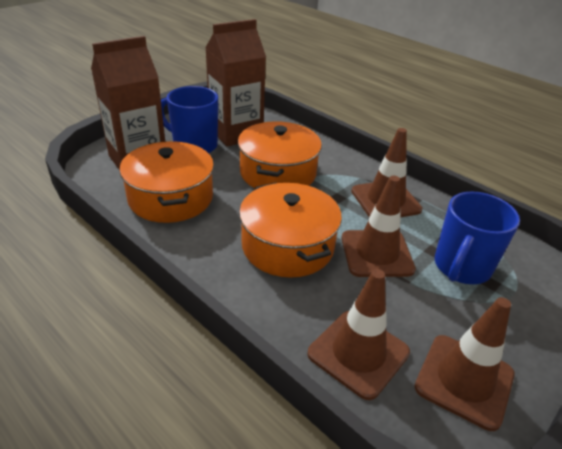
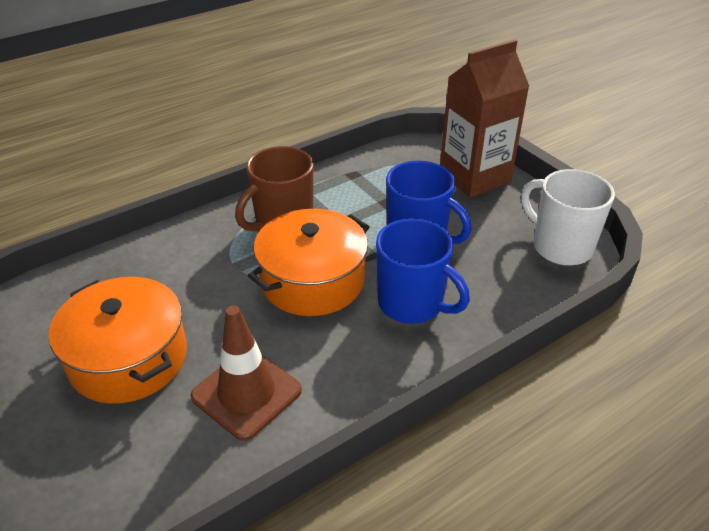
brown carton: [91,36,165,170] [205,19,266,147] = 2 -> [440,40,529,198] = 1
brown mug: none = 0 -> [235,146,314,231] = 1
brown traffic cone: [307,269,410,400] [342,176,416,277] [351,128,422,218] [414,297,515,431] = 4 -> [191,305,302,441] = 1
orange pot: [119,141,214,223] [238,121,322,188] [239,182,342,278] = 3 -> [49,277,187,404] [248,209,370,316] = 2
white mug: none = 0 -> [521,169,615,266] = 1

